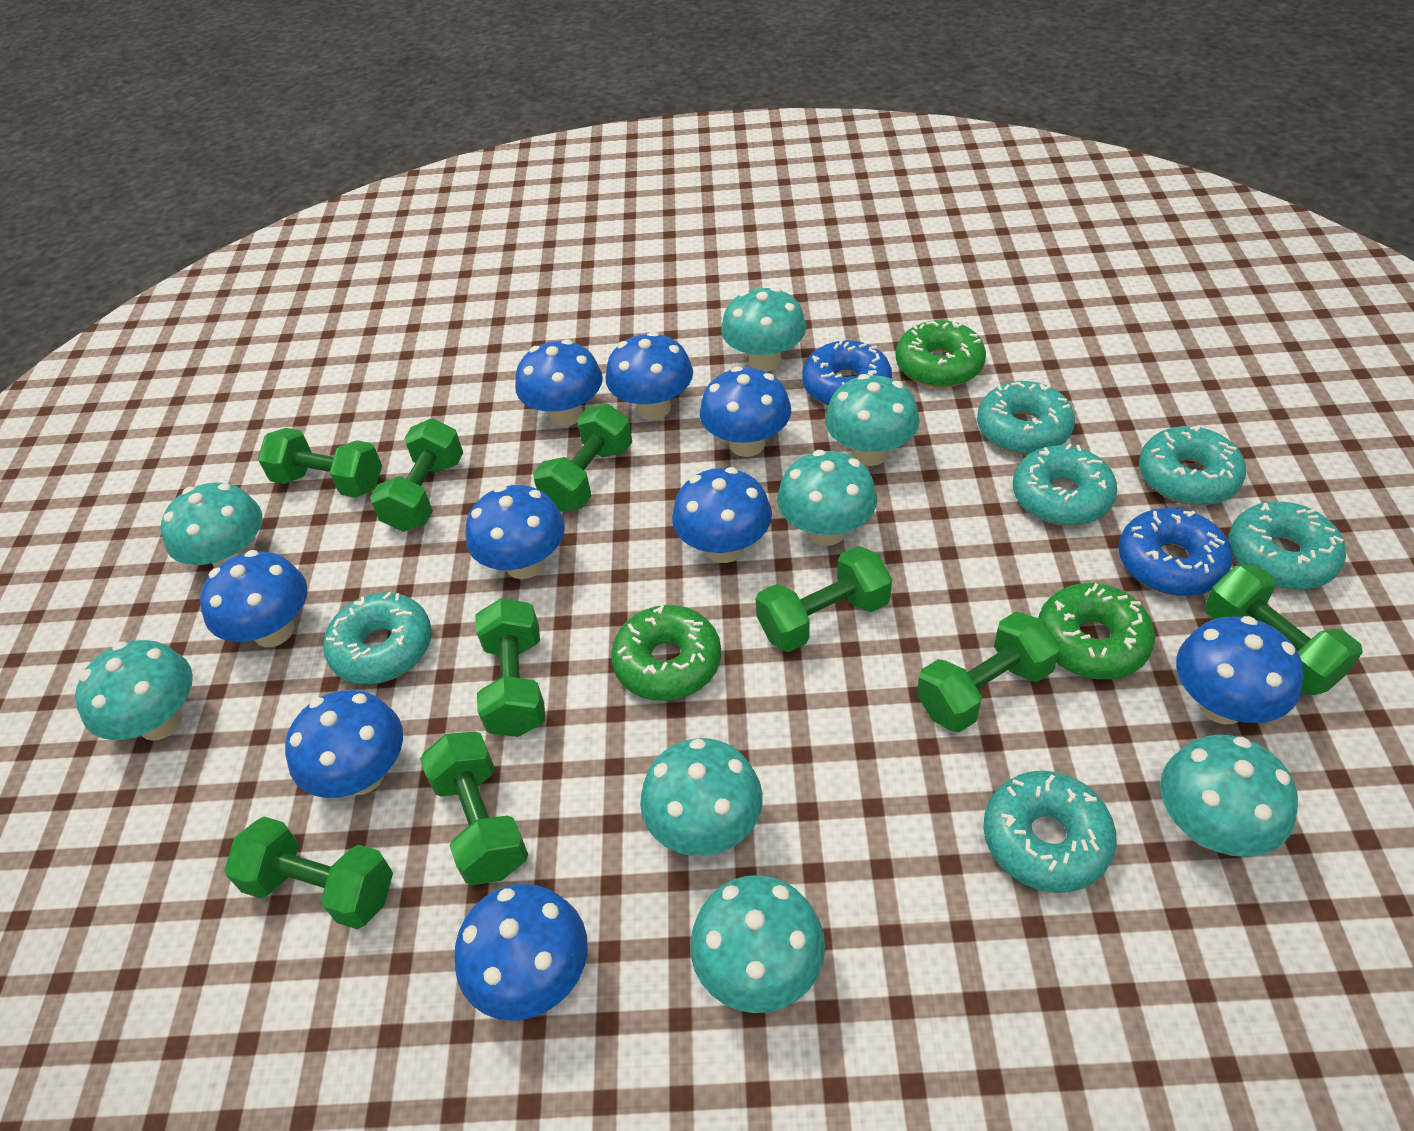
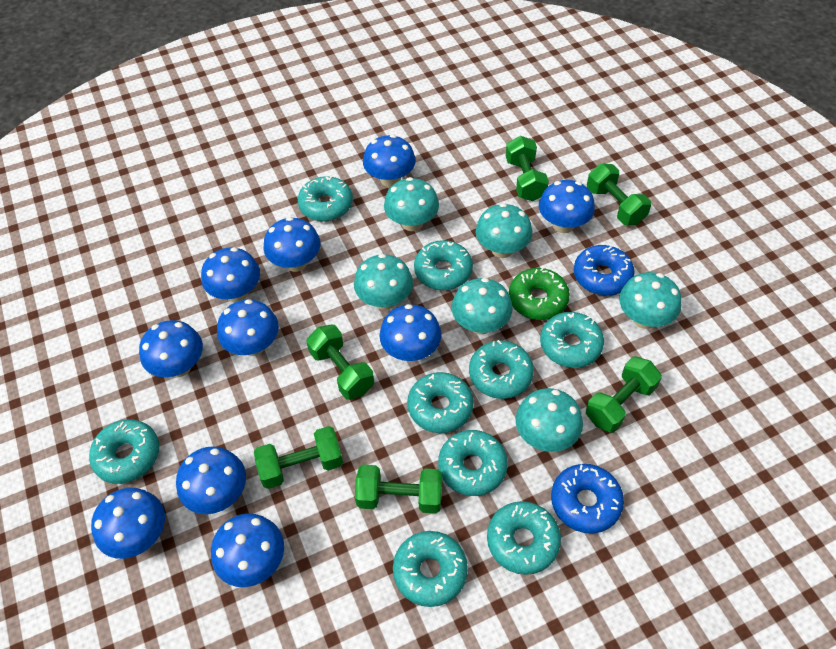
blue mushroom: [200,550,307,647] [285,690,403,798] [454,884,588,1021] [466,485,565,579] [515,339,603,427] [605,331,693,420] [672,467,772,563] [700,366,791,457] [1176,616,1303,724] = 9 -> [91,488,165,559] [139,320,203,377] [176,446,246,514] [201,247,260,302] [211,513,284,587] [217,299,279,356] [264,217,321,272] [363,135,416,187] [379,304,442,362] [539,180,595,233] = 10
green donut: [611,605,721,701] [896,320,986,388] [1038,583,1155,679] = 3 -> [509,267,570,320] = 1
green dumbbell: [224,817,393,929] [258,428,382,498] [370,419,463,532] [420,732,528,885] [475,598,545,737] [533,404,632,512] [756,546,892,652] [917,612,1060,733] [1205,564,1363,695] = 9 -> [254,426,343,489] [306,325,374,400] [355,465,442,514] [506,136,549,201] [586,356,662,433] [587,164,651,225] = 6
turquoise donut: [323,592,432,684] [977,381,1075,455] [983,771,1116,893] [1013,444,1117,526] [1139,425,1246,505] [1228,502,1346,590] = 6 -> [89,419,159,484] [298,176,353,221] [393,531,468,607] [407,372,474,433] [414,240,473,290] [438,430,508,496] [469,340,534,399] [487,501,561,575] [540,312,604,368] = 9
turquoise mushroom: [75,640,193,741] [161,482,262,568] [640,738,763,856] [690,875,825,1013] [721,287,806,372] [777,450,877,546] [825,374,920,466] [1160,735,1298,857] = 8 -> [354,254,413,310] [384,177,439,231] [452,278,513,334] [476,203,533,258] [515,388,583,452] [619,272,682,329] = 6

